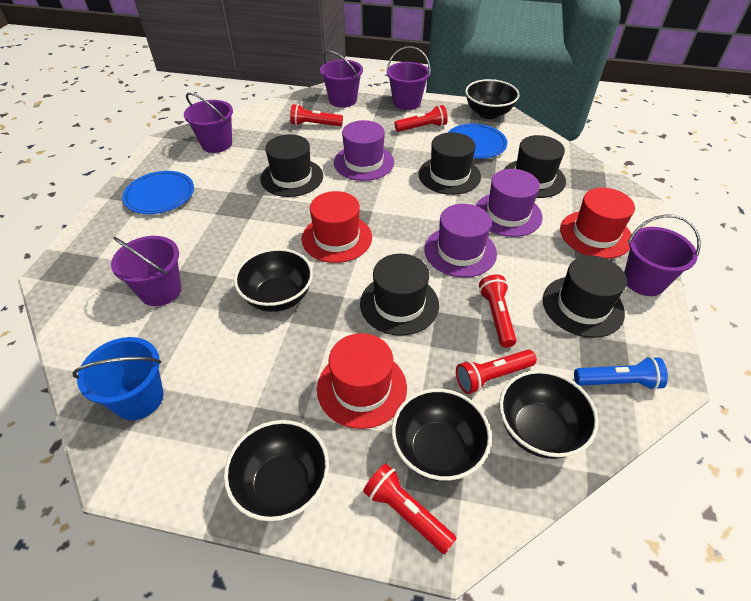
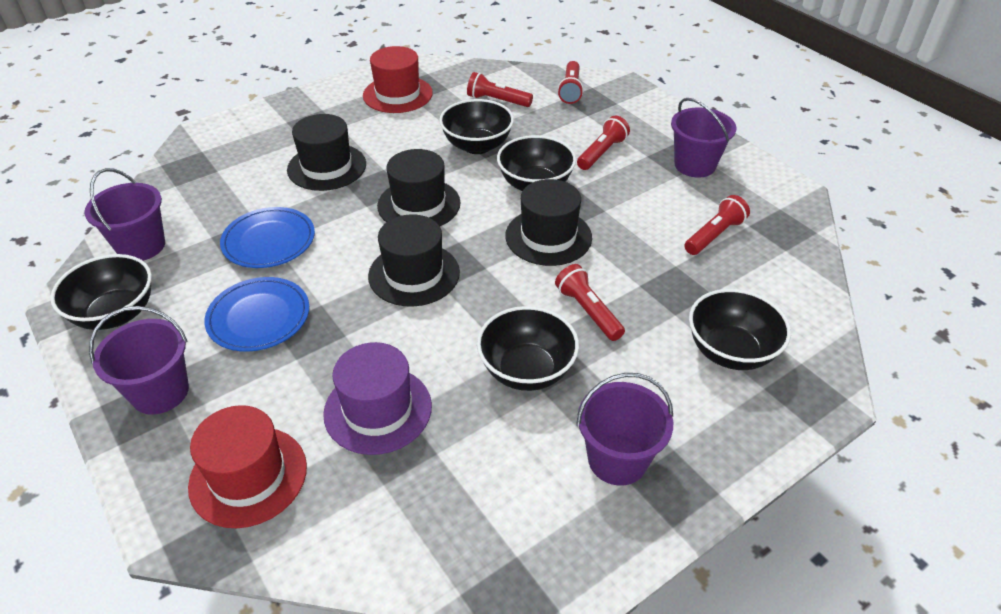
black hat: [260,134,323,197] [360,254,439,336] [418,132,481,195] [504,135,566,198] [543,255,627,338] = 5 -> [287,114,366,191] [368,214,460,307] [377,149,461,226] [505,179,592,266] = 4
blue bucket: [72,337,164,420] = 1 -> none = 0
blue flashlight: [574,357,668,390] = 1 -> none = 0
purple bucket: [111,236,181,306] [184,93,233,153] [320,50,363,108] [387,46,431,110] [624,214,701,296] = 5 -> [84,168,165,261] [89,306,189,415] [576,373,673,485] [671,98,736,178] = 4
purple hat: [334,120,394,181] [424,204,497,277] [475,169,543,237] = 3 -> [323,342,432,455] = 1
red hat: [302,191,372,263] [317,333,407,429] [560,188,635,259] = 3 -> [188,405,307,528] [363,46,433,113] = 2

